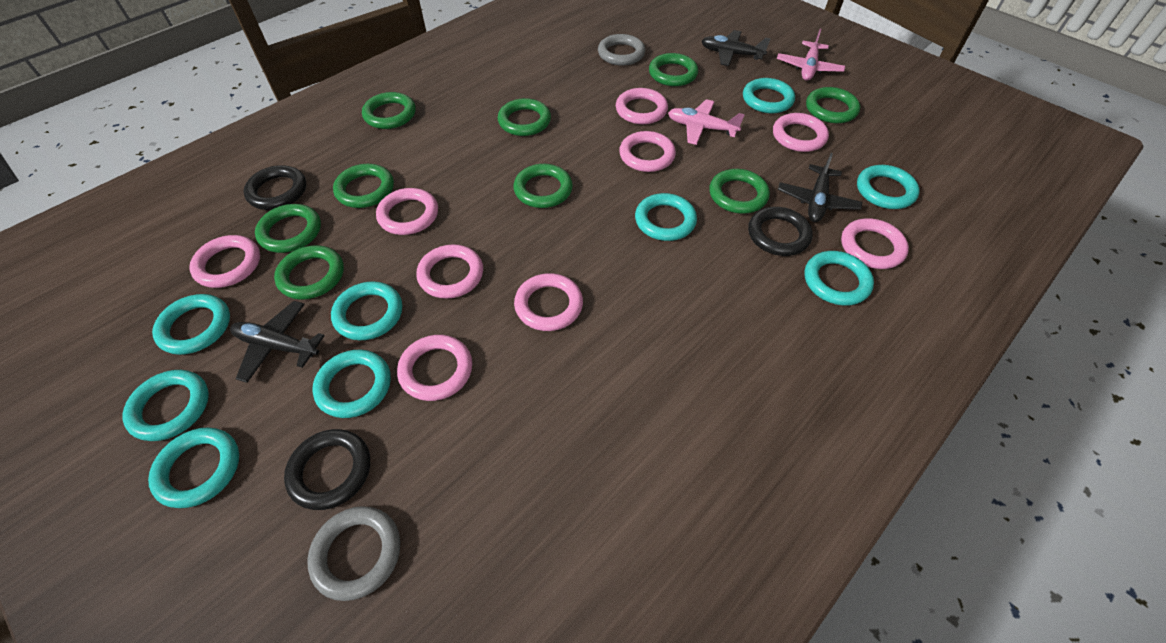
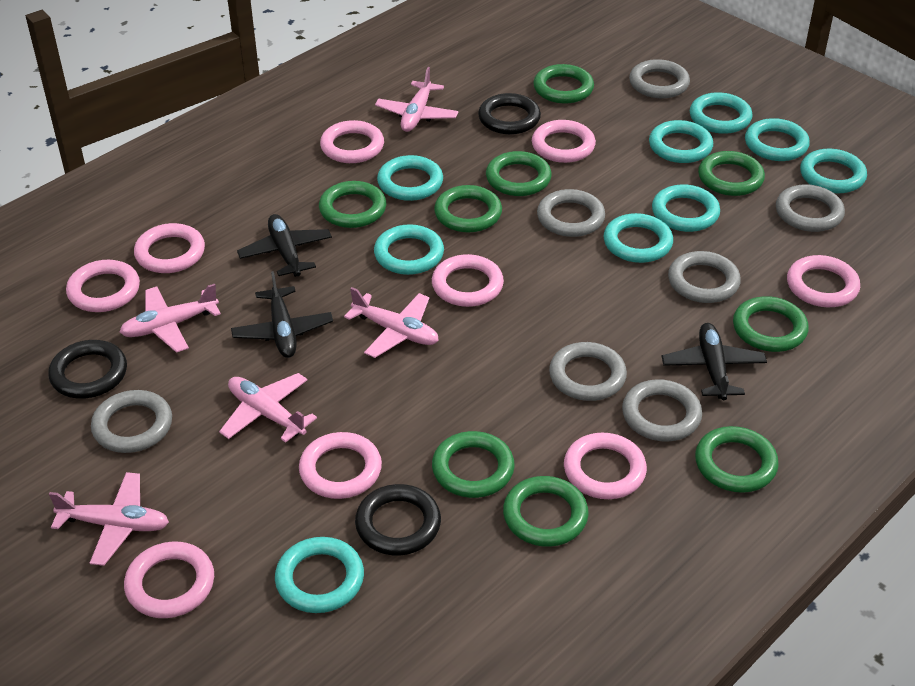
grey ring: [307,506,400,601] [598,34,645,66] = 2 -> [91,390,172,453] [537,189,605,237] [549,342,627,401] [622,379,702,442] [629,59,690,98] [668,251,741,303] [776,184,845,232] = 7
pink plane: [668,99,745,145] [777,29,845,81] = 2 -> [49,472,169,566] [119,284,221,353] [219,373,317,443] [344,287,439,358] [375,67,458,132] = 5

